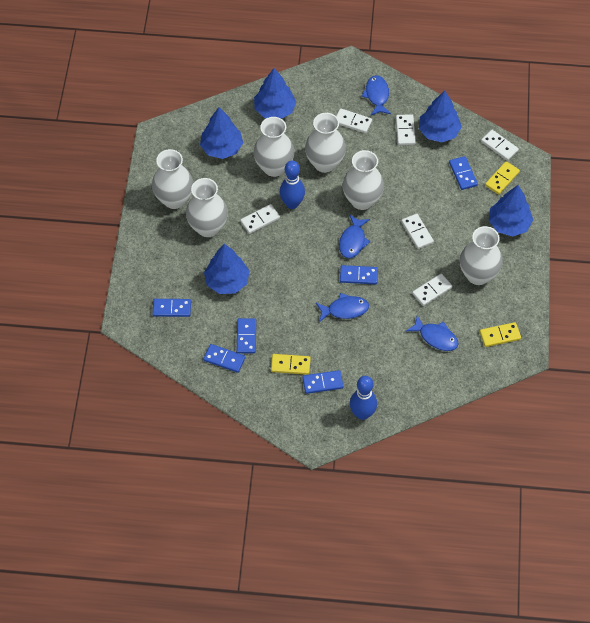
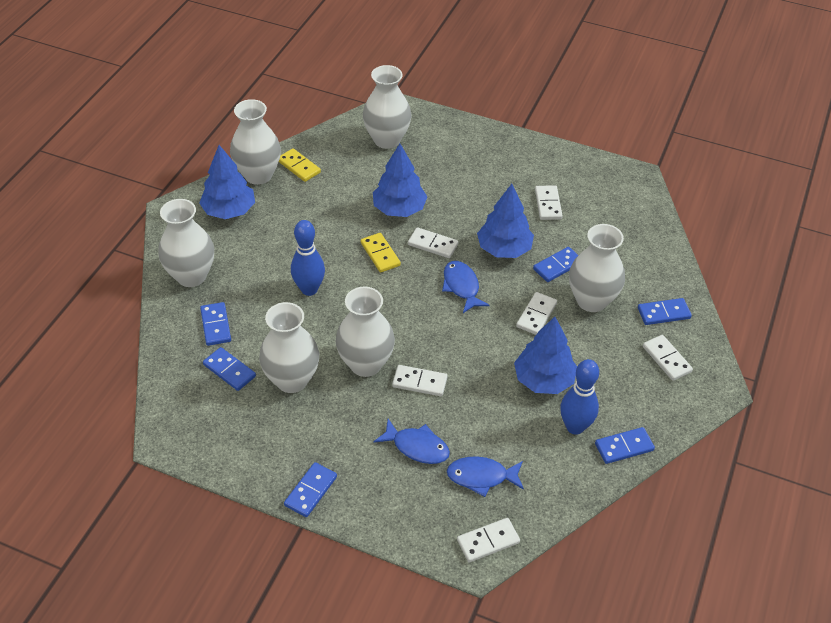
blue fish: [316,293,369,322] [339,214,370,258] [361,75,391,115] [406,315,459,351] = 4 -> [374,419,450,464] [442,261,490,313] [447,456,524,497] = 3
blue tree: [200,107,243,159] [204,244,250,294] [254,68,296,119] [419,90,462,142] [489,185,533,236] = 5 -> [199,145,255,219] [373,144,428,217] [477,184,534,258] [514,317,577,394] = 4
yellow domino: [271,354,311,375] [480,322,521,347] [485,161,520,194] = 3 -> [279,148,321,182] [361,233,401,273] = 2

